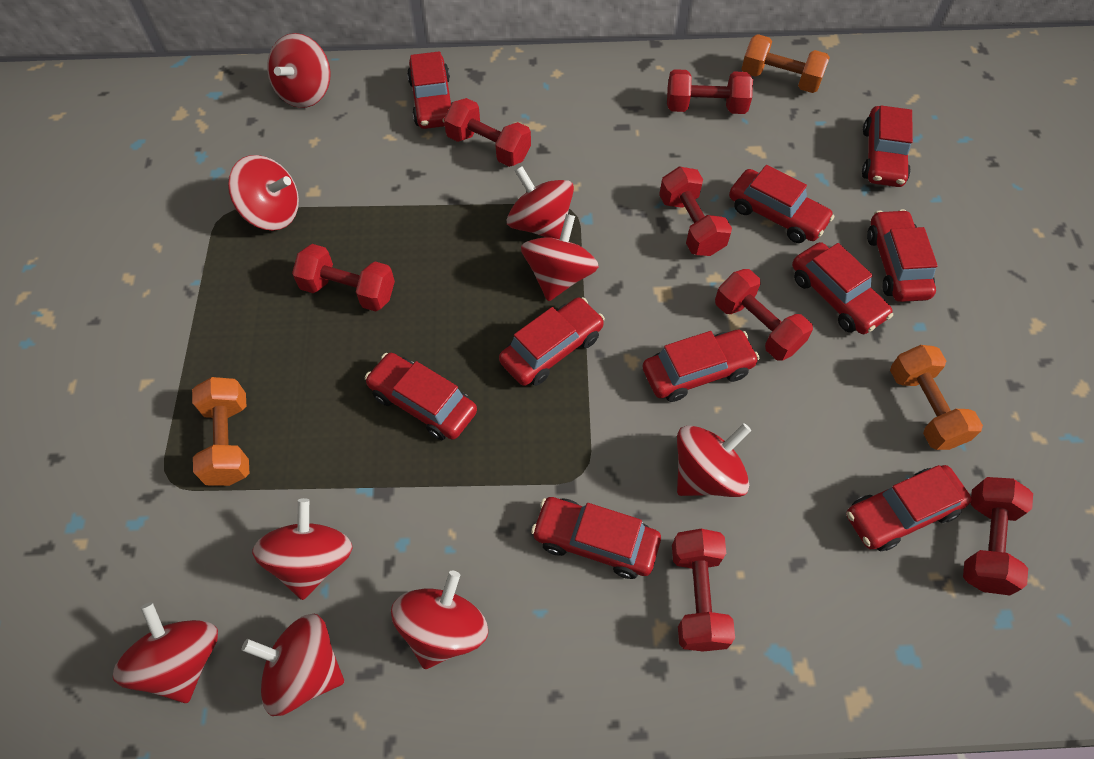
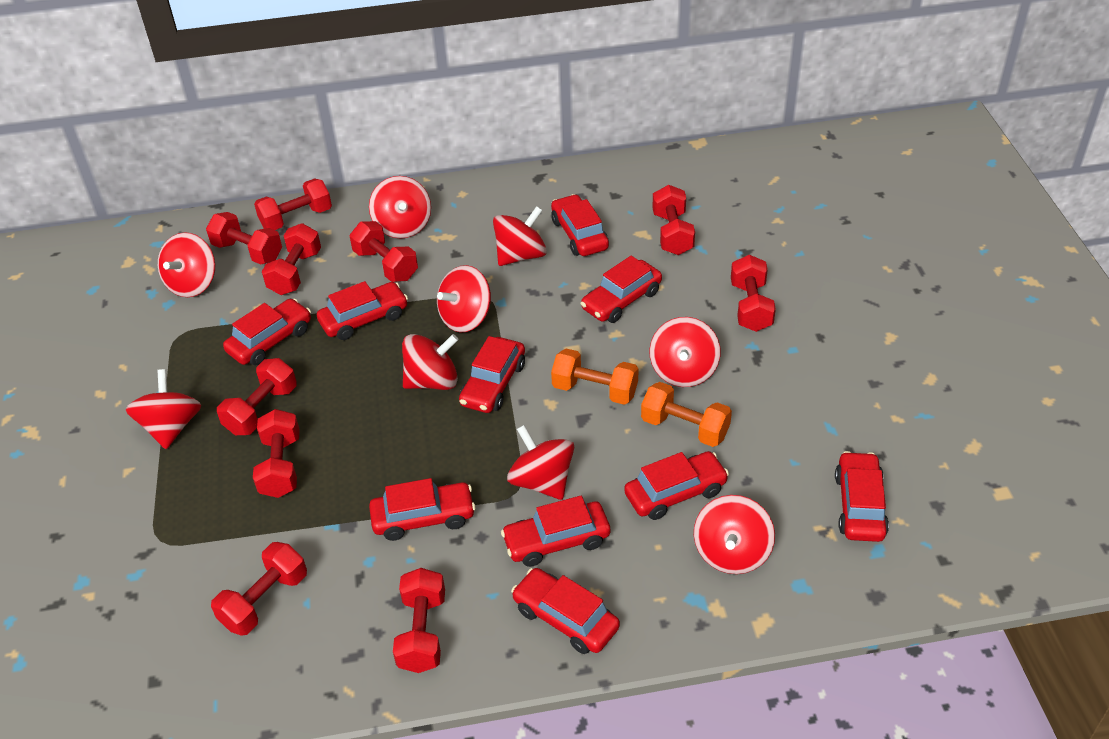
orange dumbbell: [192,377,249,486] [741,34,830,93] [890,345,983,450] = 3 -> [551,348,638,405] [641,382,732,447] = 2
red dumbbell: [292,244,395,311] [444,98,531,167] [659,167,732,256] [667,69,753,114] [672,529,735,652] [715,269,813,361] [963,477,1033,595] = 7 -> [206,212,282,264] [211,542,307,636] [217,358,297,435] [253,409,300,498] [254,178,332,230] [262,223,321,295] [350,221,418,282] [393,568,445,673] [652,185,695,255] [731,255,776,332] = 10

